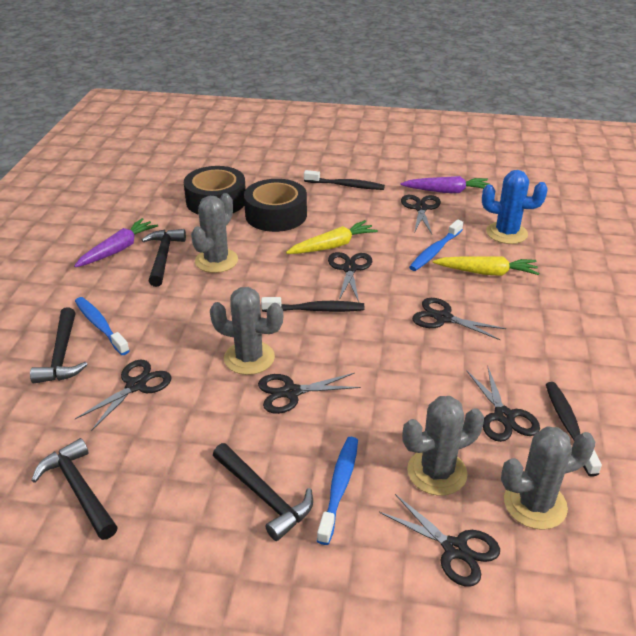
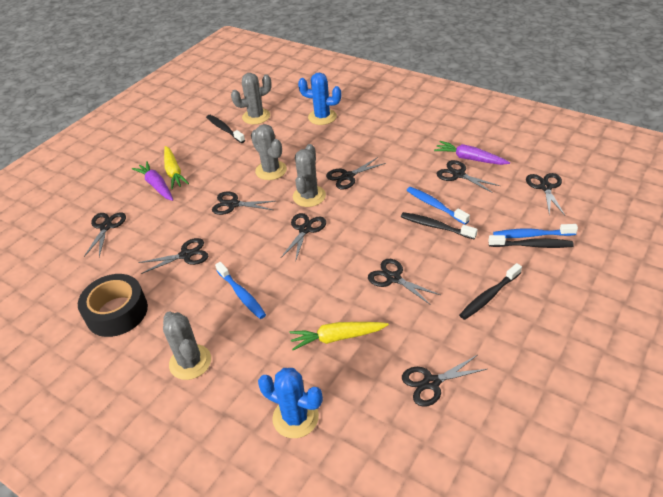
black hammer: [30,307,88,384] [31,438,118,540] [142,229,186,287] [213,443,313,541] = 4 -> none = 0
black scissors: [75,360,172,431] [258,373,361,414] [328,252,372,302] [379,494,500,587] [401,195,441,234] [412,298,506,340] [466,366,540,442] = 7 -> [84,212,126,257] [138,238,208,274] [212,192,275,215] [281,213,326,262] [326,157,386,189] [368,259,440,305] [402,355,487,407] [436,160,500,193] [526,173,565,216] = 9
black tape: [184,166,246,215] [244,179,307,232] = 2 -> [78,274,148,337] = 1
black toothbrush: [261,297,364,312] [304,170,385,190] [546,382,602,477] = 3 -> [206,115,245,143] [401,212,478,239] [459,263,522,320] [488,235,574,248] = 4
blue cactus: [482,170,548,244] = 1 -> [258,368,323,438] [298,72,341,125] = 2

